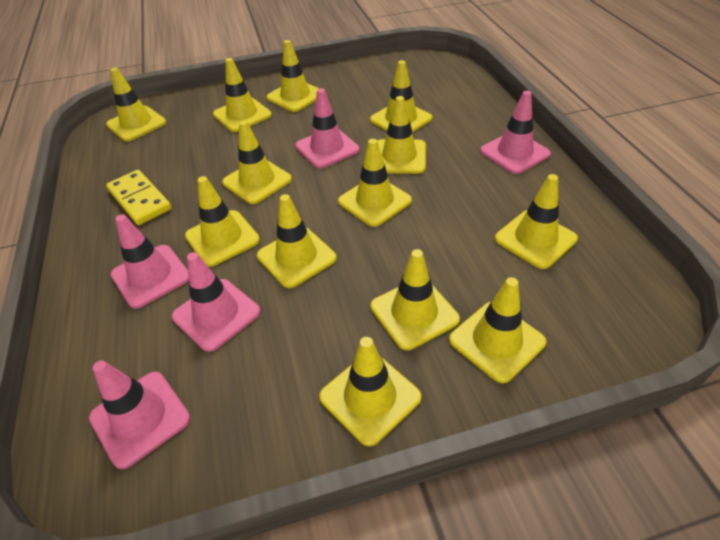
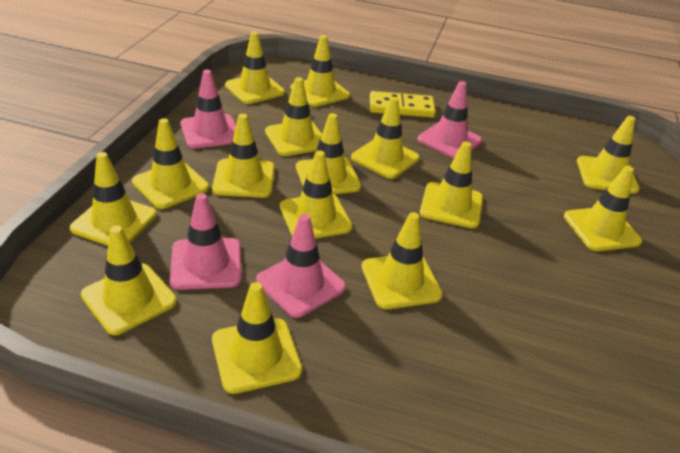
pink traffic cone: [89,360,190,469] [111,214,189,309] [172,252,260,352] [296,88,359,168] [480,91,551,174] = 5 -> [170,193,242,290] [181,70,236,149] [256,214,346,318] [417,81,482,158] = 4
yellow traffic cone: [106,67,166,141] [185,176,260,267] [213,58,272,132] [222,120,292,204] [257,194,337,288] [267,40,320,112] [319,337,421,447] [338,139,412,227] [370,60,432,133] [371,249,460,350] [377,96,426,174] [449,277,546,383] [495,174,578,269] = 13 -> [70,152,157,246] [81,225,177,335] [132,118,209,209] [212,114,275,198] [212,282,302,394] [225,31,285,104] [265,77,322,156] [280,150,352,239] [291,35,350,107] [296,113,361,194] [351,97,420,179] [362,212,443,309] [420,142,483,228] [564,166,642,251] [577,116,640,194] = 15

